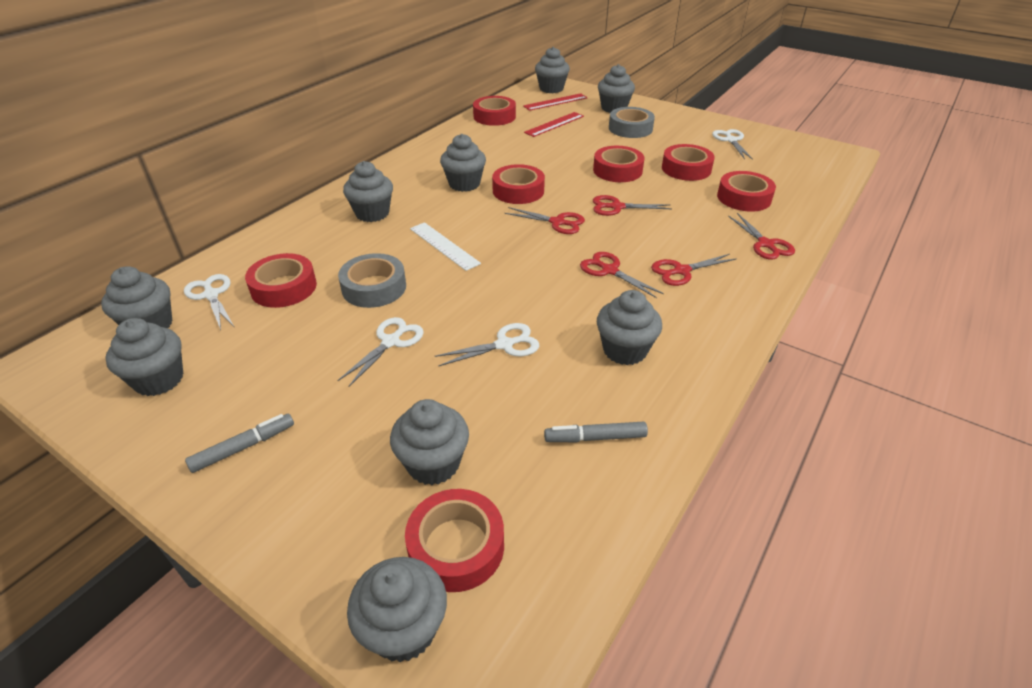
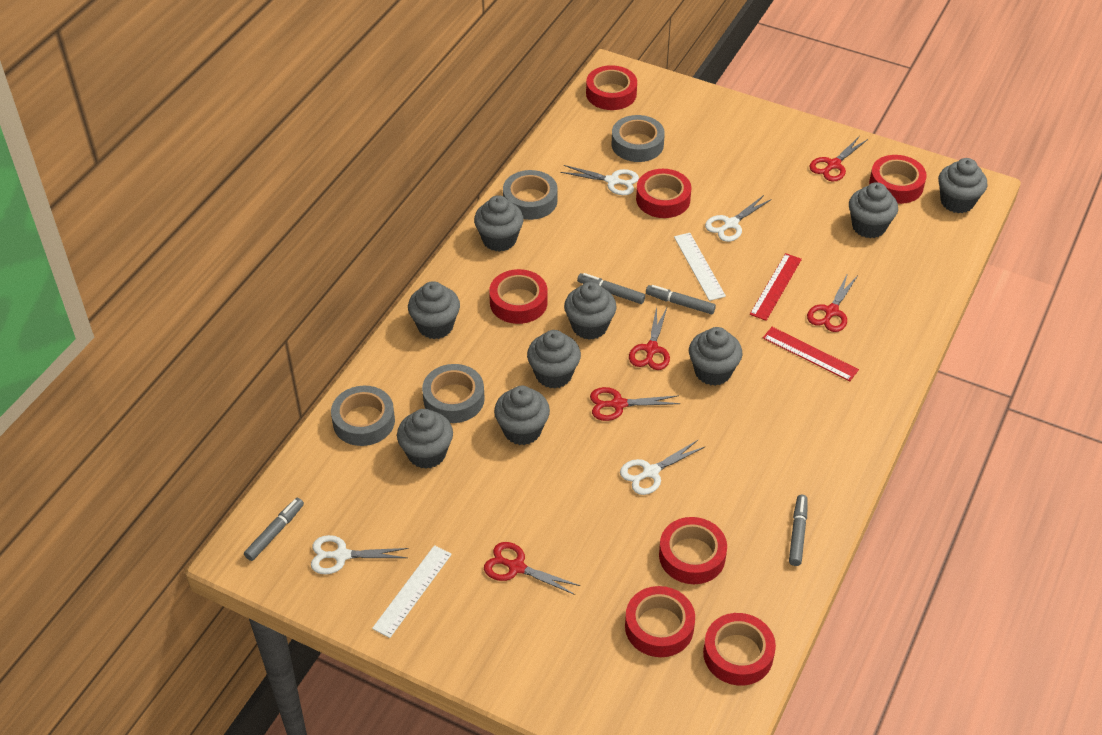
grey marker: [185,414,294,473] [544,422,648,442] = 2 -> [244,498,304,561] [577,273,645,304] [646,285,716,314] [789,495,808,566] = 4
grey tape: [338,253,406,308] [609,107,655,138] = 2 -> [331,386,395,446] [422,364,485,423] [503,170,557,220] [611,115,665,162] = 4
white ruler: [410,222,481,271] = 1 -> [372,545,452,638] [674,233,726,301] = 2

